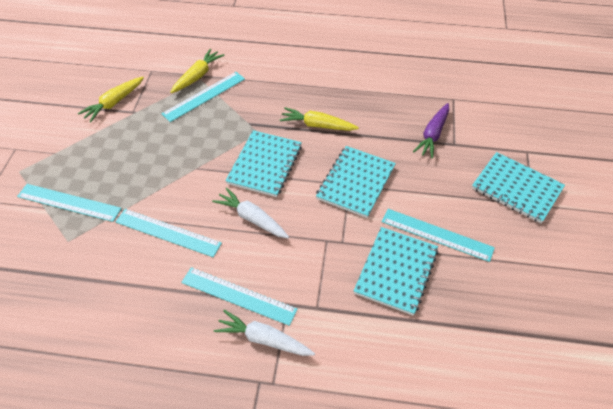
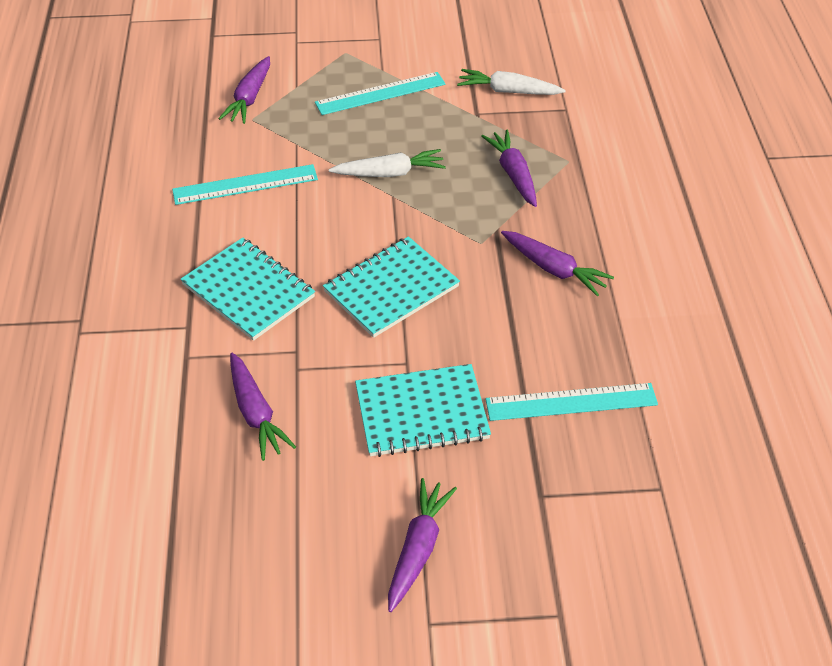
purple carrot: [413,103,449,159] = 1 -> [219,56,270,124] [230,353,296,461] [388,478,457,612] [481,130,537,207] [501,231,614,297] = 5
turquoise notebook: [225,130,302,197] [316,146,396,218] [354,227,438,316] [472,152,565,223] = 4 -> [180,238,315,341] [323,236,460,338] [355,364,491,457] = 3
turquoise ruler: [17,184,122,222] [115,209,222,257] [161,72,245,122] [181,267,298,326] [382,209,495,262] = 5 -> [172,164,318,205] [315,72,445,115] [486,383,658,421] = 3
yellow carrot: [78,77,144,122] [170,49,224,93] [280,107,359,131] = 3 -> none = 0

